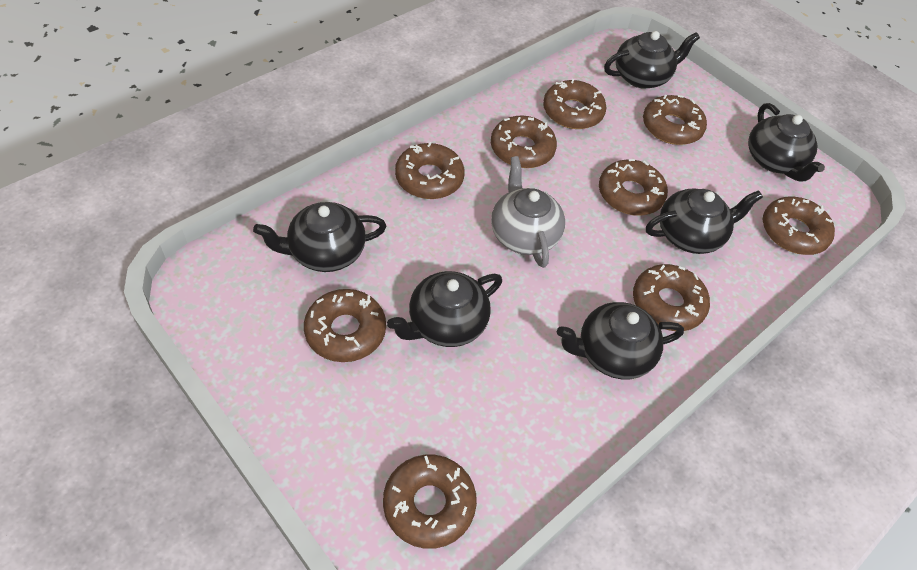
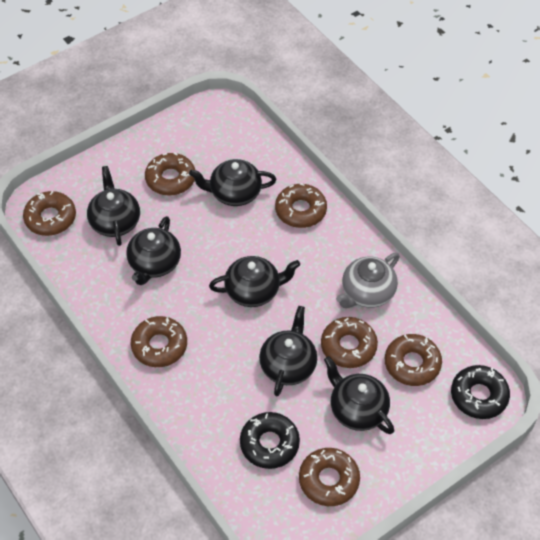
black donut: none = 0 -> [240,412,300,469] [451,365,510,419] = 2
brown donut: [304,289,386,362] [383,455,477,549] [395,142,465,199] [491,115,557,168] [543,79,606,129] [599,159,668,216] [633,264,710,331] [643,95,707,145] [763,197,835,255] = 9 -> [23,191,76,236] [131,316,187,367] [145,152,195,196] [275,183,327,228] [299,448,360,506] [321,317,378,368] [385,334,442,386] = 7

